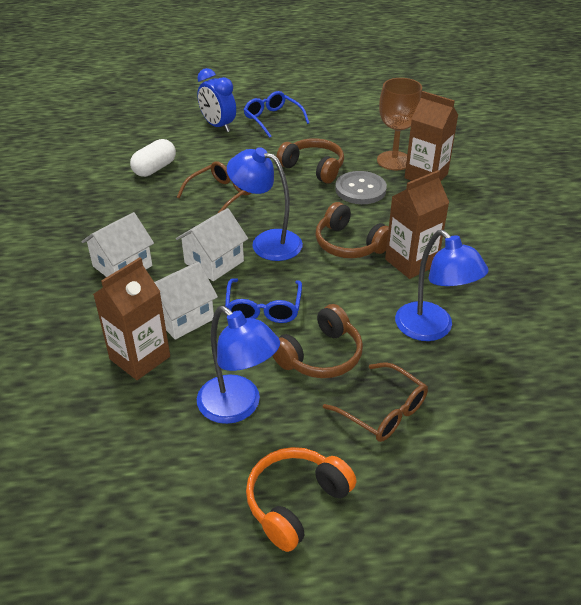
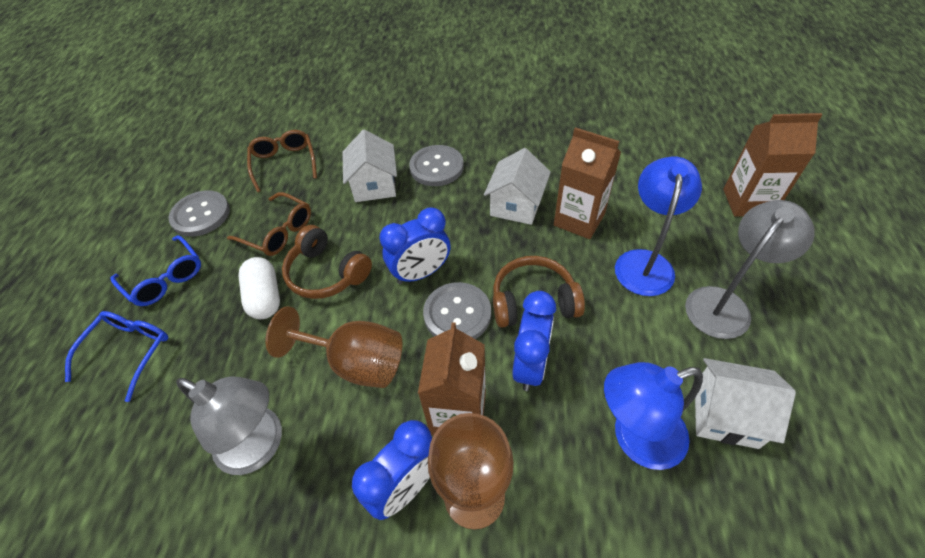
blue clock: [197,68,236,132] = 1 -> [352,420,432,520] [380,207,450,284] [512,291,556,391] = 3
blue lamp: [197,306,280,424] [227,147,303,261] [395,230,488,341] = 3 -> [604,362,703,470] [615,156,702,296] = 2
brown goblet: [377,78,422,170] = 1 -> [266,306,402,388] [428,413,514,530] = 2
brown headphones: [272,304,363,378] [276,138,344,184] [315,202,389,258] = 3 -> [282,225,372,299] [493,256,585,328] = 2
grey button: [335,171,387,204] = 1 -> [168,190,230,237] [409,145,464,186] [423,282,491,339] = 3
grey lamp: none = 0 -> [176,376,282,475] [685,200,815,339] = 2
orange headphones: [246,447,356,552] = 1 -> none = 0

